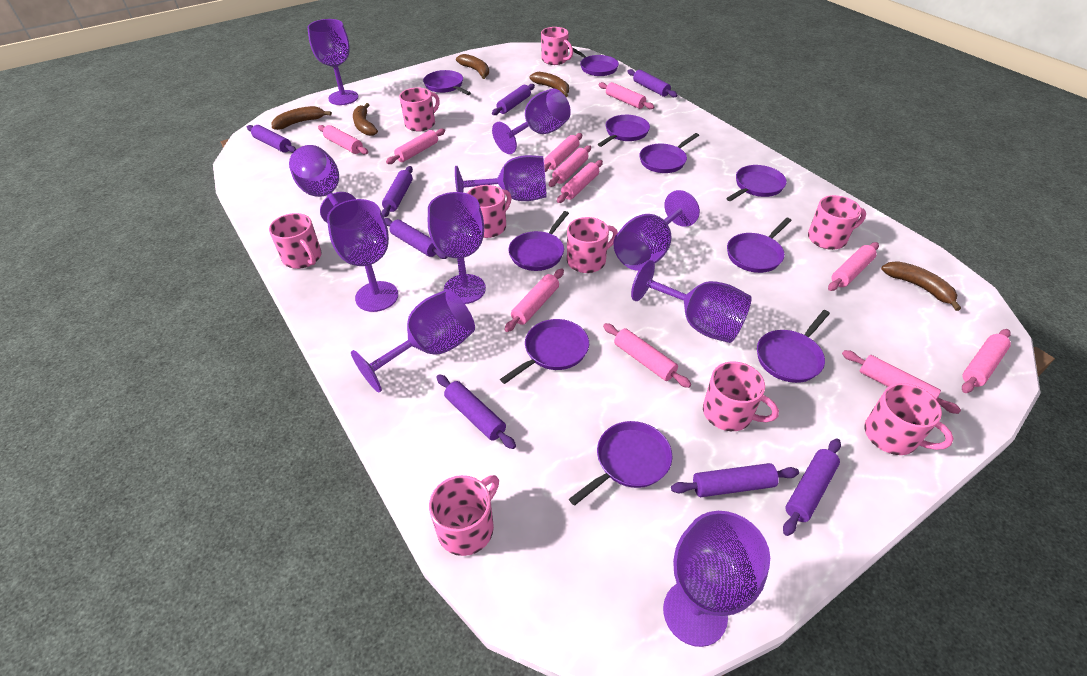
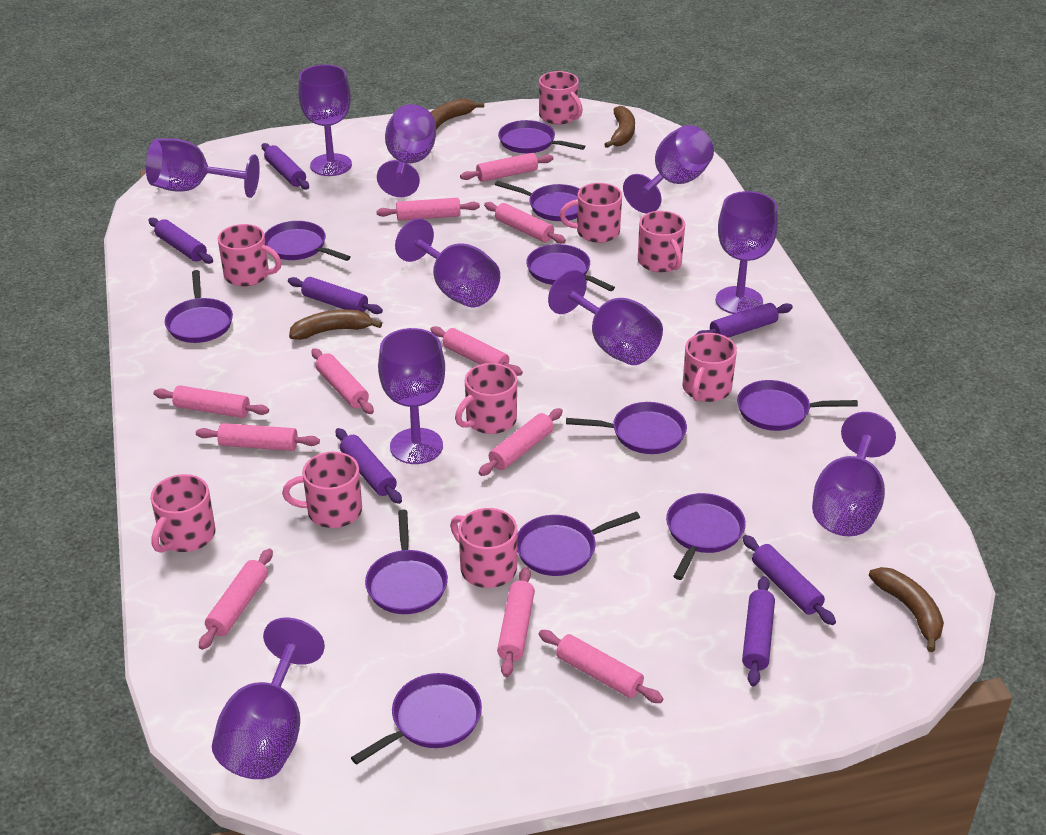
brown banana: [271,106,332,130] [353,103,378,136] [456,54,489,79] [530,72,569,97] [881,261,961,311] = 5 -> [289,310,382,340] [430,98,484,130] [604,106,635,148] [869,567,944,652] = 4
purple pan: [423,70,471,95] [500,319,589,384] [508,211,569,271] [568,47,619,76] [569,421,672,506] [598,115,650,147] [639,133,699,173] [726,165,787,201] [727,218,792,273] [757,310,830,383] = 10 -> [165,270,233,343] [264,221,350,261] [351,673,482,765] [365,510,448,614] [495,181,580,221] [498,120,585,153] [517,511,640,576] [526,244,615,291] [566,402,687,454] [666,493,746,580] [737,380,858,431] = 11
purple rolling pin: [247,125,296,153] [381,166,413,217] [384,218,447,259] [436,374,516,449] [492,84,535,115] [627,69,677,97] [671,463,799,497] [783,438,841,536] = 8 -> [148,218,213,264] [262,143,309,189] [288,277,383,314] [335,428,402,504] [696,303,793,338] [742,535,836,625] [742,576,775,687] = 7

